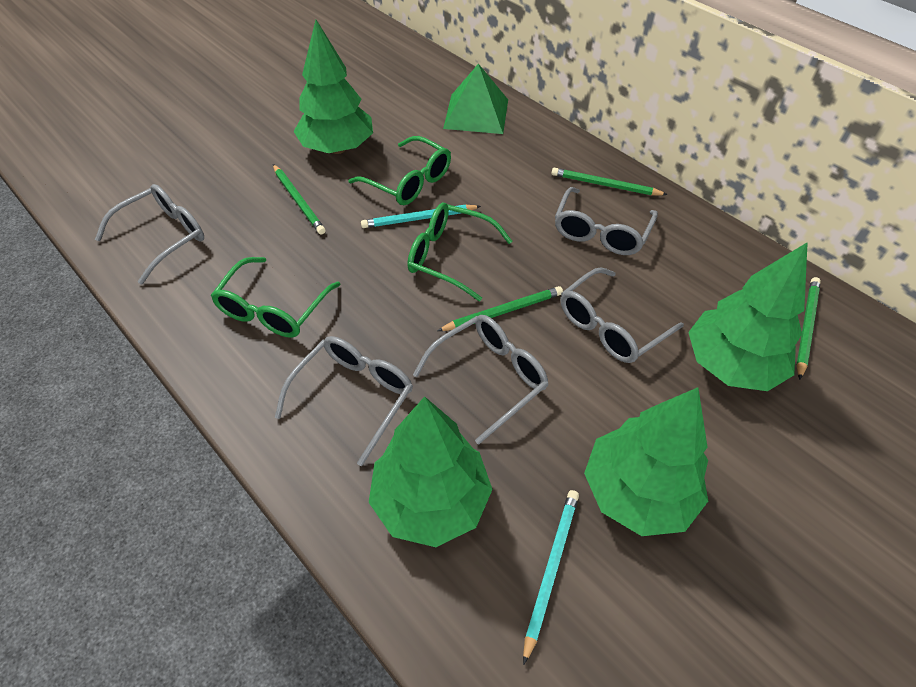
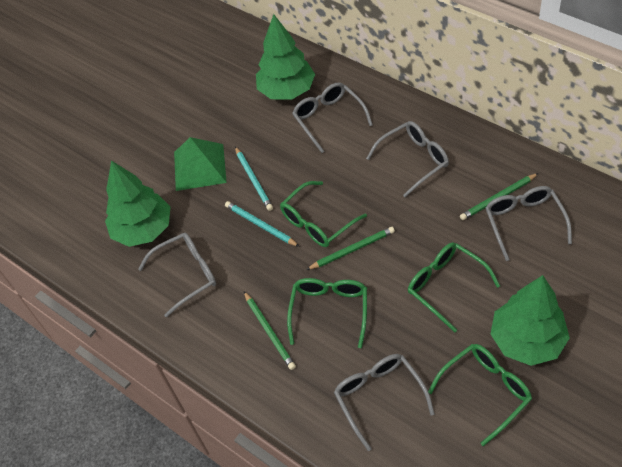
green glasses: [211,257,341,338] [348,136,451,205] [407,203,512,301] = 3 -> [280,181,367,247] [287,278,367,348] [408,242,500,332] [428,344,532,446] = 4
green pencil: [273,164,326,234] [437,286,563,331] [552,168,668,195] [797,277,821,380] = 4 -> [244,292,296,370] [306,227,395,270] [460,173,538,220] = 3
green tree: [293,20,373,154] [369,396,493,547] [584,387,708,536] [688,242,808,391] = 4 -> [105,161,170,247] [256,14,315,99] [491,275,570,366] = 3

